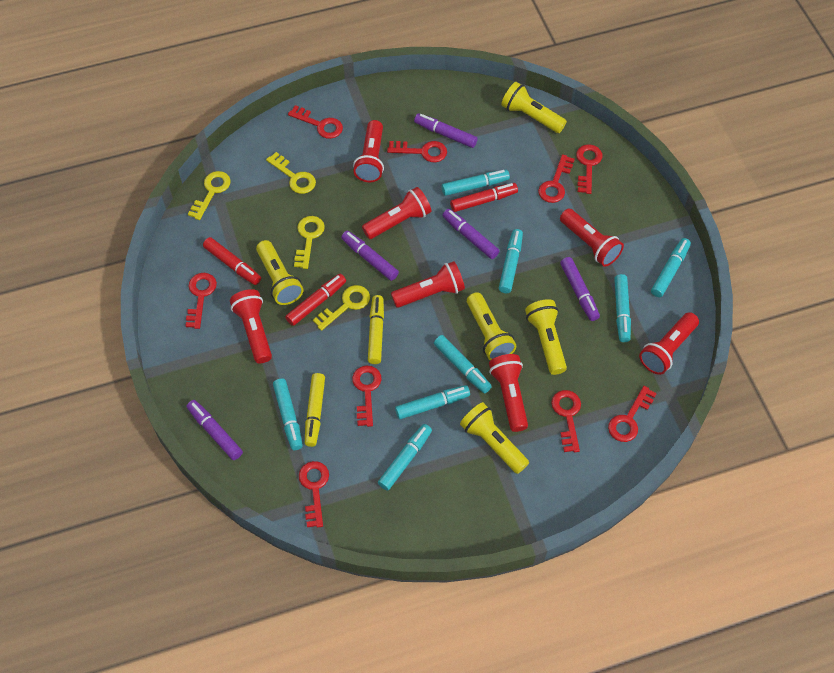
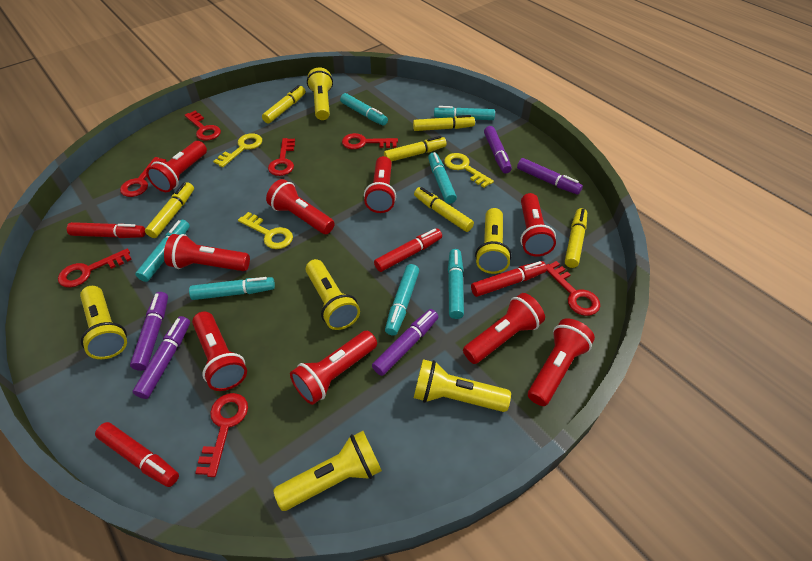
red flashlight: [230,289,272,364] [353,120,384,182] [362,187,431,239] [391,261,465,308] [489,354,528,432] [560,209,624,267] [639,312,699,375] = 7 -> [146,141,207,192] [164,234,250,271] [192,311,247,391] [266,179,335,234] [290,331,377,405] [364,156,396,213] [463,293,545,364] [520,193,556,257] [528,318,595,406] = 9
red key: [185,273,217,329] [288,105,343,139] [299,461,329,527] [352,366,381,427] [387,141,447,162] [538,154,575,203] [551,390,581,452] [576,144,602,194] [608,386,657,442] = 9 -> [58,249,132,288] [120,157,166,197] [185,111,221,141] [195,393,248,477] [268,138,295,176] [342,133,398,149] [546,261,600,316] = 7
red marker: [203,237,261,285] [285,274,346,326] [450,183,518,212] = 3 -> [67,222,146,238] [95,422,179,487] [374,228,442,272] [471,261,547,297] = 4
turquoise marker: [273,379,303,450] [378,424,432,491] [395,385,470,419] [434,335,492,393] [442,170,510,196] [499,229,523,293] [614,274,631,342] [651,238,691,297] = 8 -> [135,220,190,282] [189,277,275,300] [340,93,388,126] [385,264,419,336] [428,152,457,204] [434,106,495,120] [448,249,464,319] = 7
yellow flashlight: [256,240,304,305] [460,402,529,474] [467,292,517,360] [501,82,567,133] [525,299,567,375] = 5 -> [80,286,127,359] [273,431,382,511] [305,259,360,330] [307,67,333,120] [414,359,511,412] [475,208,512,274] = 6
yellow key: [188,171,231,220] [266,152,316,194] [294,216,325,269] [313,285,370,331] = 4 -> [213,133,262,167] [238,212,293,249] [444,153,494,188] = 3
yellow marker: [305,373,325,447] [368,295,384,364] = 2 -> [145,182,194,238] [262,85,306,124] [384,136,446,162] [413,115,475,131] [414,187,474,232] [565,208,587,268] = 6

